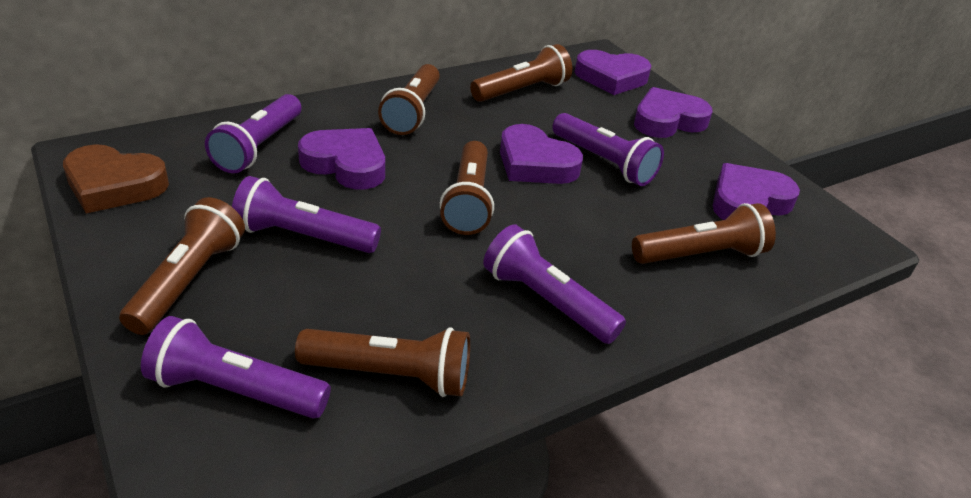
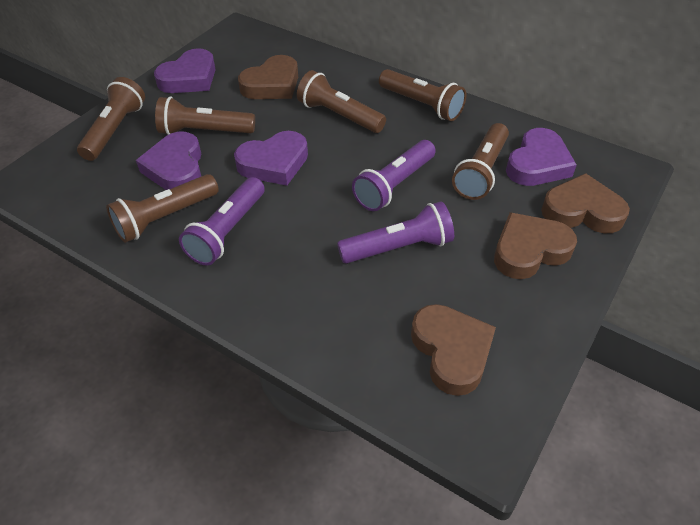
brown heart: [63,144,169,214] = 1 -> [238,55,298,99] [411,304,496,396] [494,212,577,279] [541,173,630,233] = 4
purple flashlight: [141,316,331,419] [205,94,301,173] [232,176,381,253] [483,224,626,344] [552,113,664,186] = 5 -> [179,177,265,266] [337,201,454,264] [352,140,436,211] = 3
purple heart: [298,128,385,189] [500,124,583,184] [575,50,652,95] [634,87,713,138] [713,163,800,220] = 5 -> [136,132,201,190] [154,48,216,93] [234,131,308,186] [506,128,577,186] = 4

